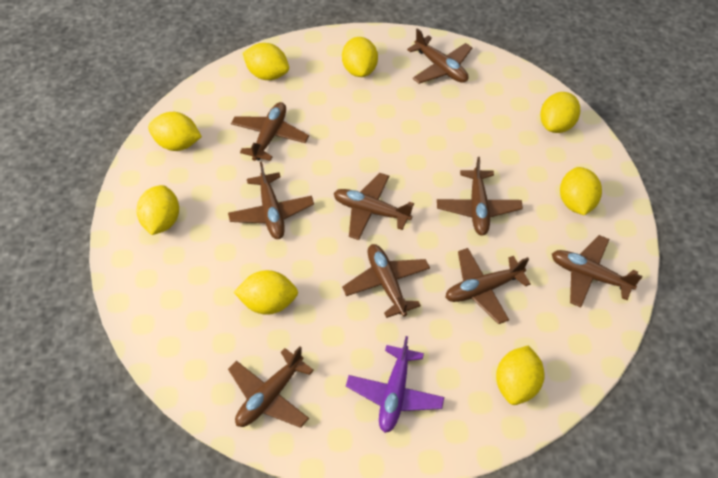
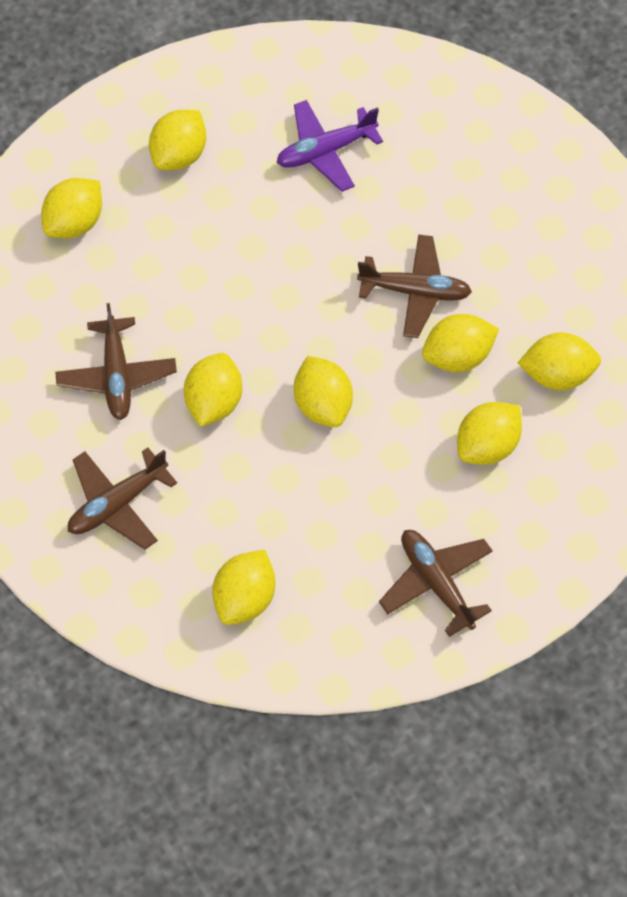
brown plane: [228,162,314,239] [228,346,314,428] [231,102,309,161] [334,173,414,240] [342,244,430,318] [407,28,472,84] [437,157,523,236] [445,248,531,324] [552,235,642,307] = 9 -> [55,303,177,420] [68,447,177,550] [357,234,472,338] [379,530,493,637] = 4

